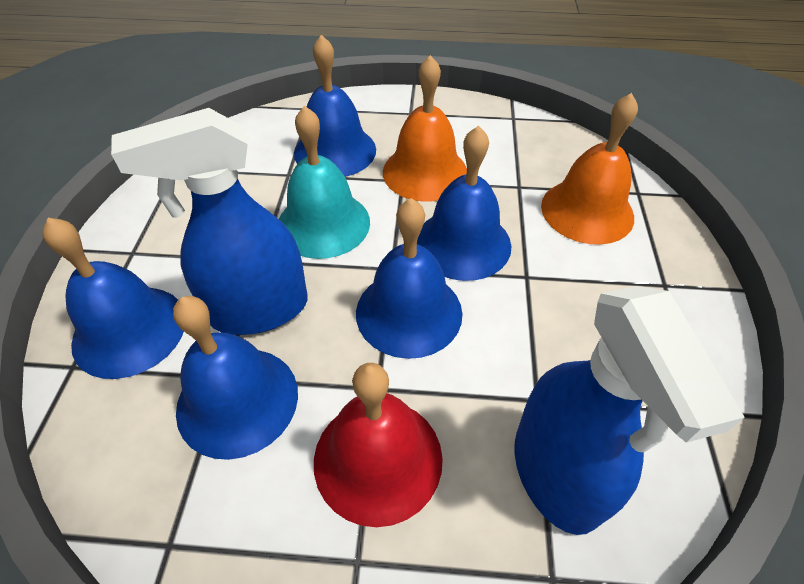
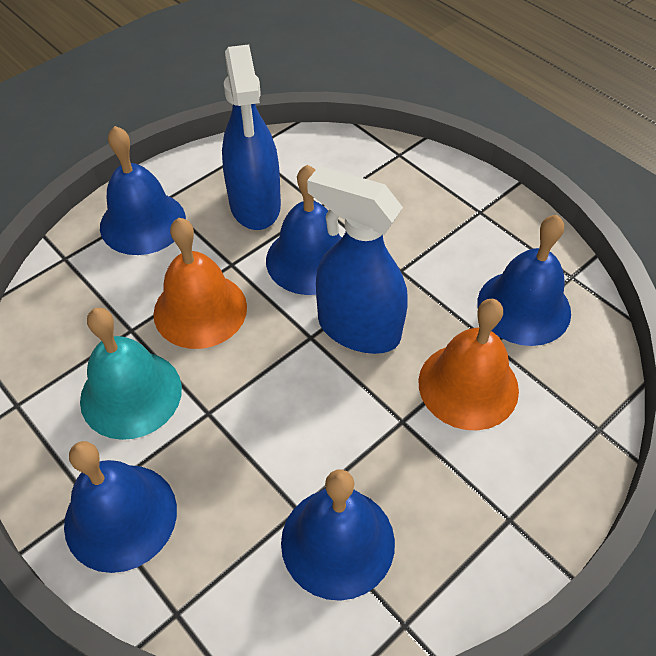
red bell: [314,363,443,527] = 1 -> none = 0

